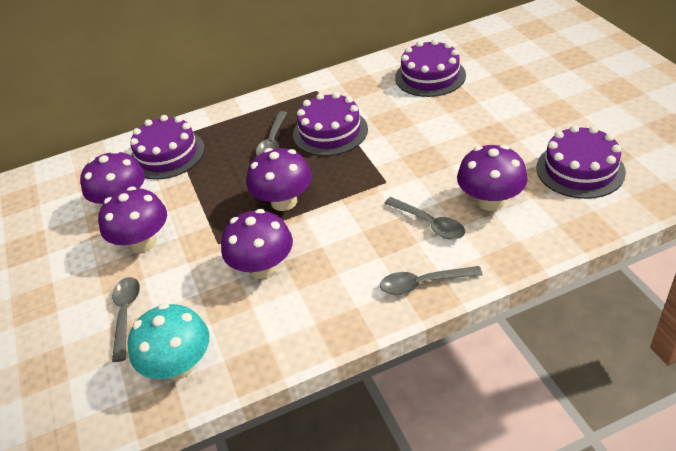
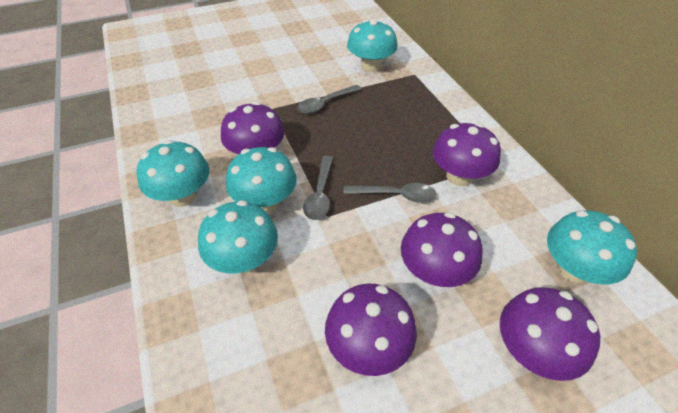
grey spoon: [112,277,140,362] [256,111,287,156] [380,266,482,295] [384,197,465,240] = 4 -> [297,85,361,114] [303,156,333,220] [343,183,436,202] = 3
purple cake: [130,115,205,180] [293,92,368,156] [395,39,466,97] [537,125,626,199] = 4 -> none = 0
turquoise mushroom: [128,303,210,380] = 1 -> [136,140,209,207] [198,200,278,274] [226,147,297,213] [347,20,398,72] [547,210,637,285] = 5

